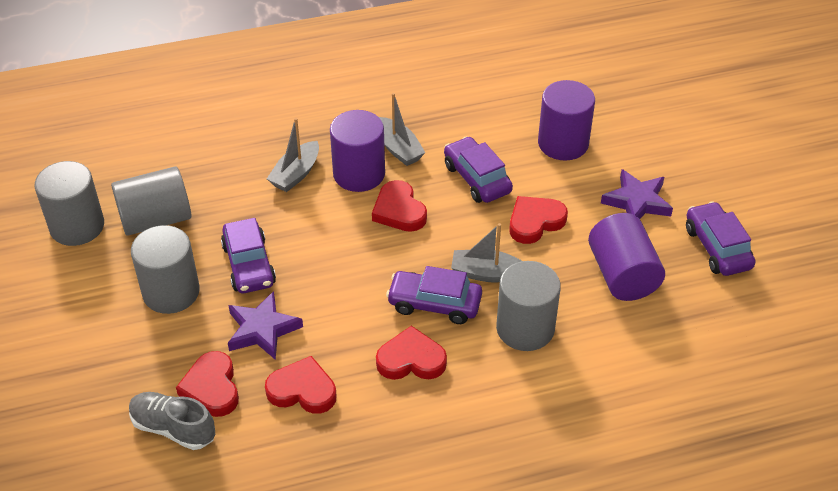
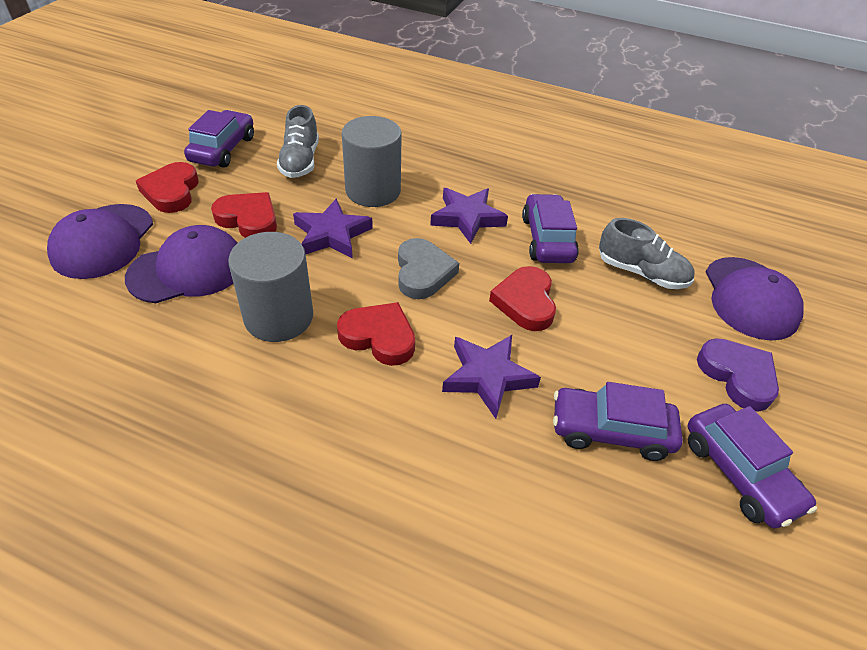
grey boat: [267,118,319,192] [379,93,426,166] [451,223,522,283] = 3 -> none = 0
grey cylinder: [34,161,104,246] [111,166,191,236] [131,225,200,314] [496,261,561,351] = 4 -> [228,232,313,342] [342,116,402,207] = 2
grey heart: none = 0 -> [398,238,459,299] = 1
grey shoe: [129,392,215,450] = 1 -> [277,105,319,178] [599,218,694,289] = 2
purple cap: none = 0 -> [47,204,153,279] [125,225,237,303] [706,257,804,341] = 3
purple cylinder: [330,110,385,192] [538,80,595,161] [588,213,665,301] = 3 -> none = 0
purple heart: none = 0 -> [697,338,779,412] = 1
purple star: [228,291,303,360] [601,169,673,219] = 2 -> [293,198,373,258] [430,188,508,244] [442,335,541,419] = 3
red heart: [176,351,239,417] [265,356,337,414] [372,180,427,232] [376,326,447,380] [509,196,568,244] = 5 -> [136,162,199,213] [211,192,277,238] [337,302,415,366] [489,266,556,331] = 4

